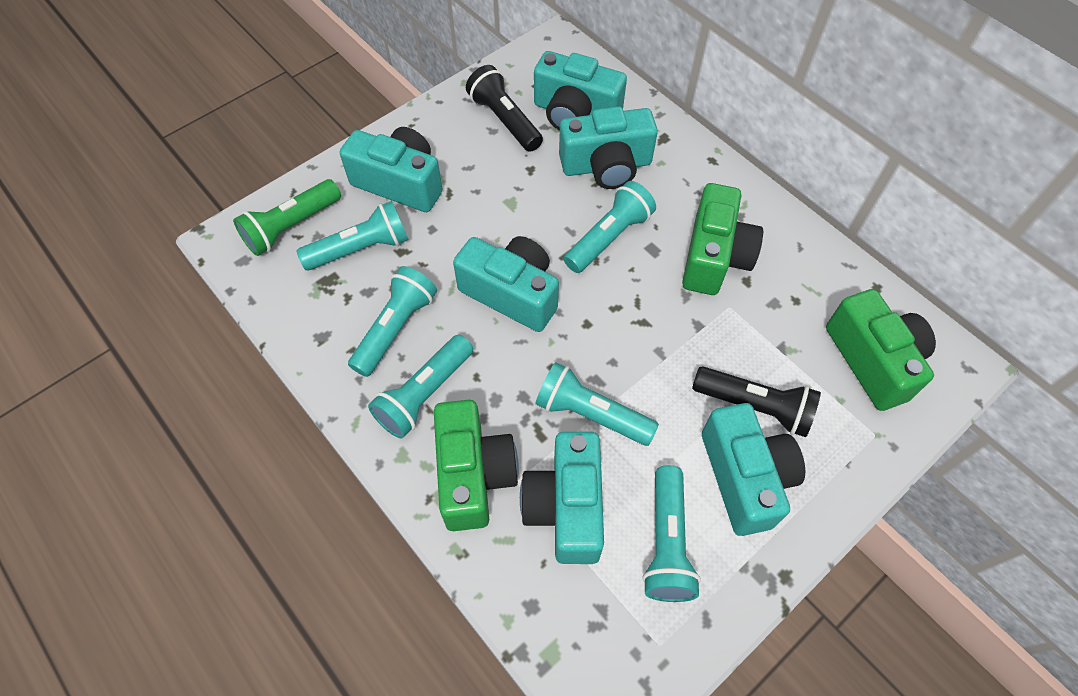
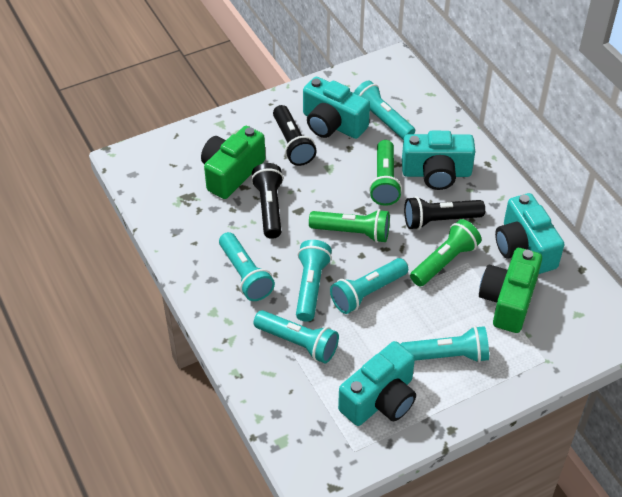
black flashlight: [466,65,543,152] [692,366,821,437] = 2 -> [251,163,284,239] [273,105,317,166] [404,196,485,230] = 3
green camera: [434,400,519,531] [682,183,763,295] [826,289,936,411] = 3 -> [201,126,265,199] [479,248,542,333] = 2
green flashlight: [233,179,341,256] = 1 -> [309,209,390,243] [369,140,402,206] [410,219,481,287] = 3
turquoise camera: [340,127,443,212] [453,236,559,332] [520,432,604,564] [534,51,627,131] [559,106,658,189] [702,403,805,536] = 6 -> [303,77,370,139] [338,341,416,426] [402,131,475,190] [495,193,564,274] = 4

